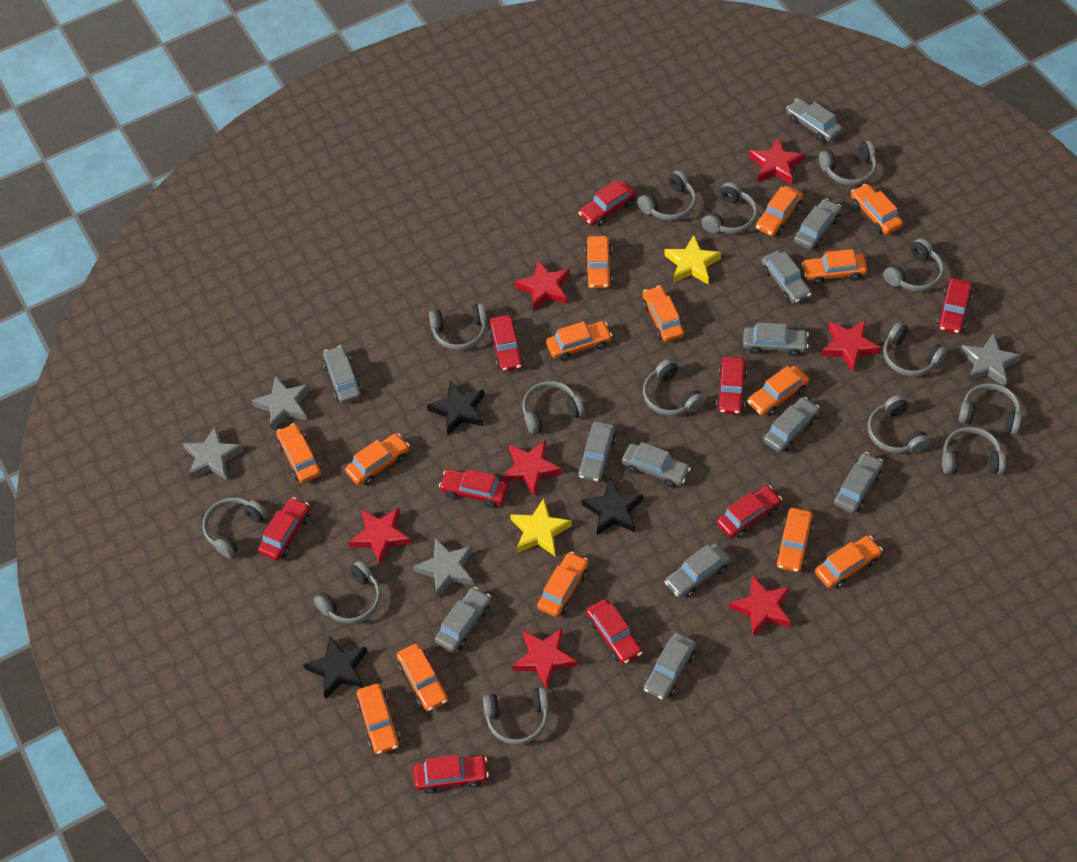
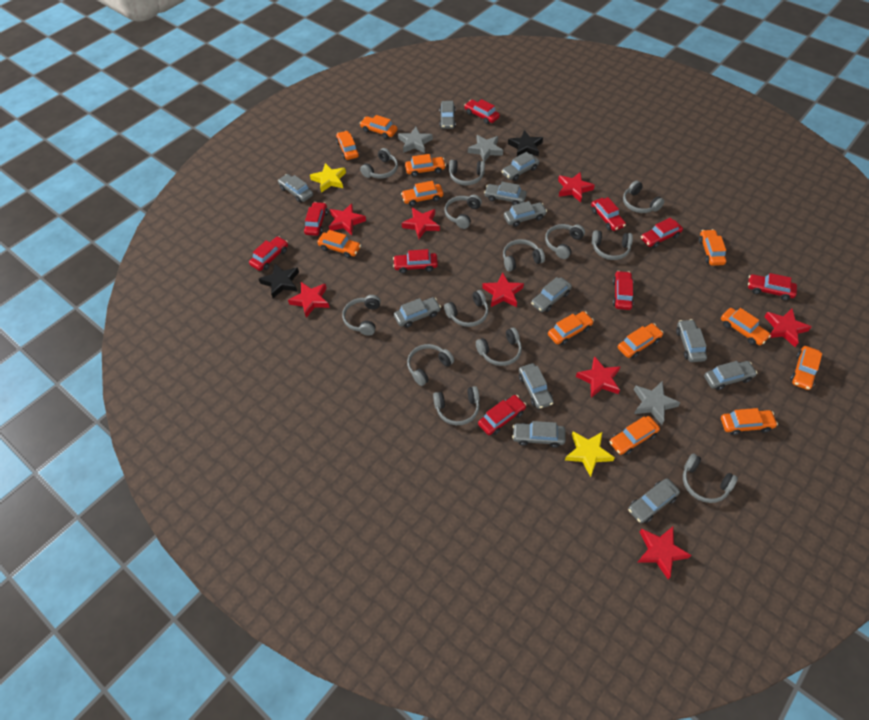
black star: [303,635,368,699] [427,380,485,435] [582,478,643,535] = 3 -> [259,263,299,298] [508,130,543,156] = 2
grey headphones: [203,497,267,558] [314,561,381,624] [429,303,487,350] [483,687,549,745] [522,381,585,434] [637,170,696,221] [643,359,705,416] [701,182,758,234] [819,141,877,186] [867,395,930,453] [883,238,944,292] [883,322,947,376] [942,427,1006,474] [958,383,1022,434] = 14 -> [342,295,381,336] [360,148,398,179] [407,344,454,386] [433,386,480,425] [444,290,489,327] [445,195,482,229] [449,160,485,185] [476,328,522,366] [503,239,545,271] [545,224,585,259] [592,230,633,260] [623,180,664,213] [683,453,738,503] = 13
grey star: [183,426,244,480] [251,376,310,431] [413,538,474,598] [960,333,1021,387] = 4 -> [398,127,433,153] [468,135,503,161] [634,381,681,424] = 3
orange car: [276,423,321,483] [345,433,410,485] [357,683,400,754] [397,643,448,711] [537,552,588,617] [546,321,612,361] [585,236,612,289] [643,285,684,342] [747,366,809,416] [756,186,803,236] [775,508,814,572] [802,249,867,284] [815,536,883,588] [851,183,903,235] = 14 -> [317,230,361,258] [336,131,359,160] [360,115,397,139] [401,181,443,206] [405,154,446,177] [548,311,594,345] [610,416,660,455] [618,323,663,358] [699,229,726,266] [721,308,771,345] [721,408,778,435] [790,346,822,390] = 12
red star: [349,508,411,566] [501,440,562,497] [513,628,578,690] [515,259,570,311] [729,575,791,637] [749,138,805,185] [821,320,881,372] = 7 -> [288,282,330,318] [329,203,366,235] [402,208,440,239] [482,272,524,307] [558,172,595,202] [576,356,621,398] [637,527,692,579] [764,309,812,347] = 8

